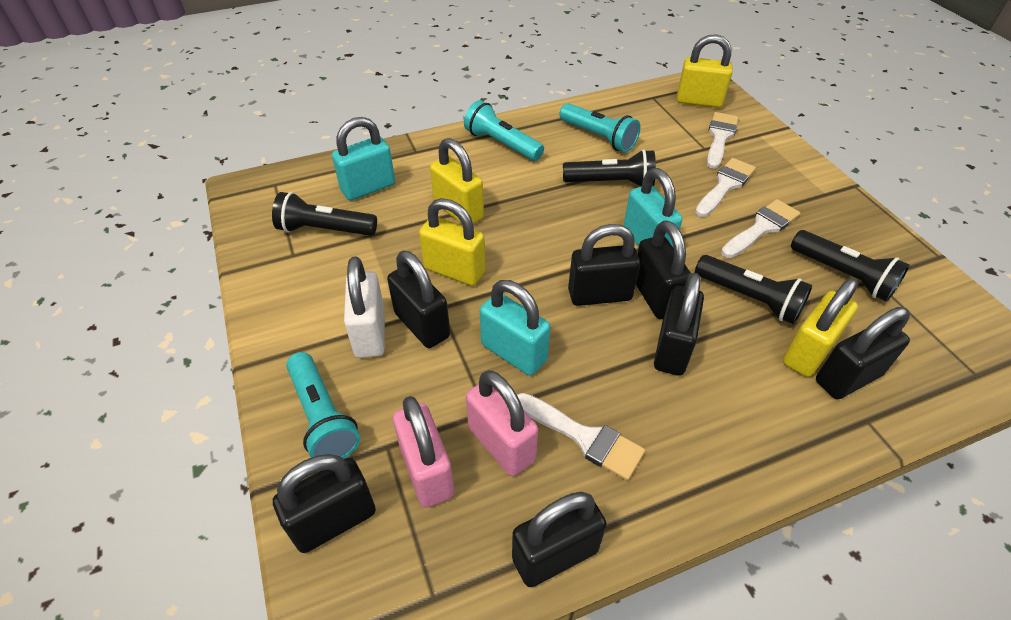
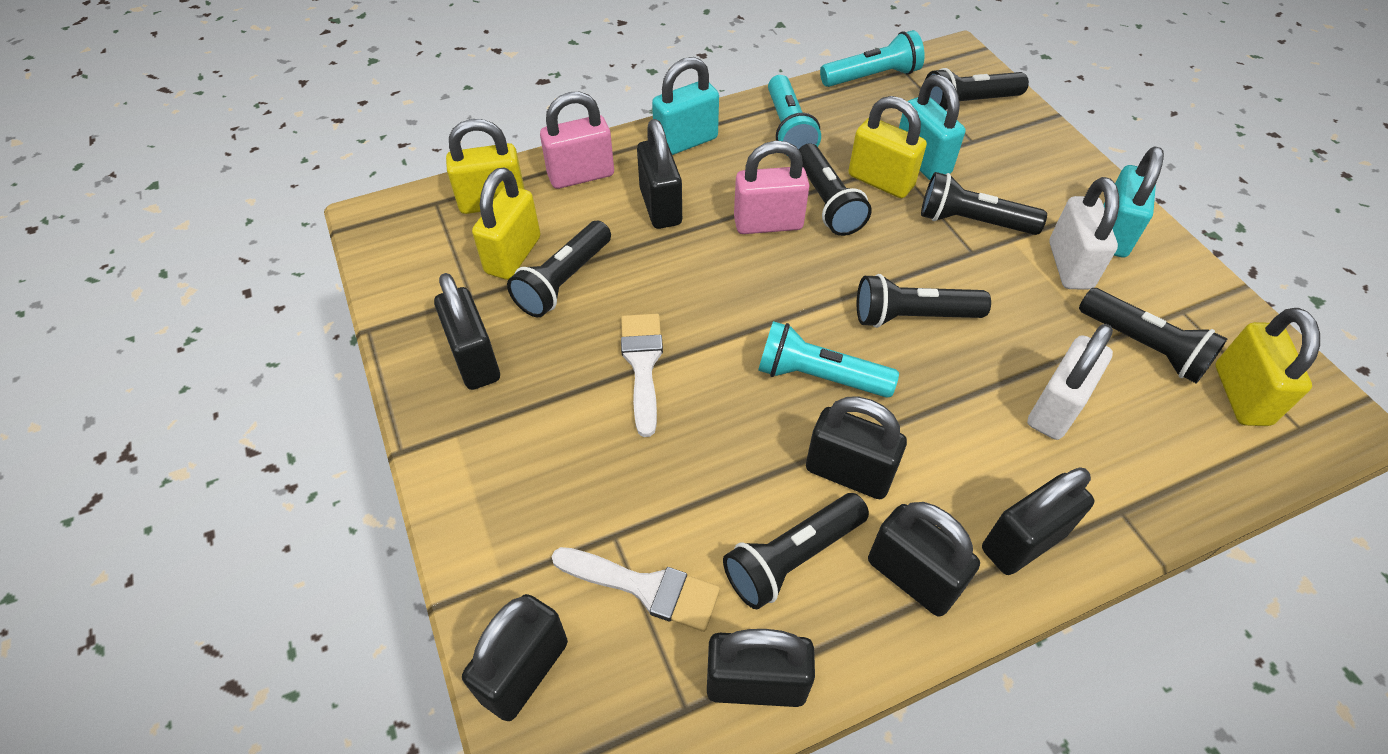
black flashlight: [272,192,377,236] [563,149,656,187] [695,255,812,324] [791,230,910,302] = 4 -> [507,221,611,317] [723,493,869,609] [799,143,872,236] [857,274,991,328] [921,172,1047,235] [925,68,1029,111] [1079,288,1227,383] = 7
white brush: [517,393,645,481] [695,158,756,217] [707,112,739,169] [721,199,800,258] = 4 -> [552,547,720,632] [621,314,663,437] = 2
white padlock: [344,256,385,358] = 1 -> [1027,324,1113,440] [1049,177,1119,290] = 2

